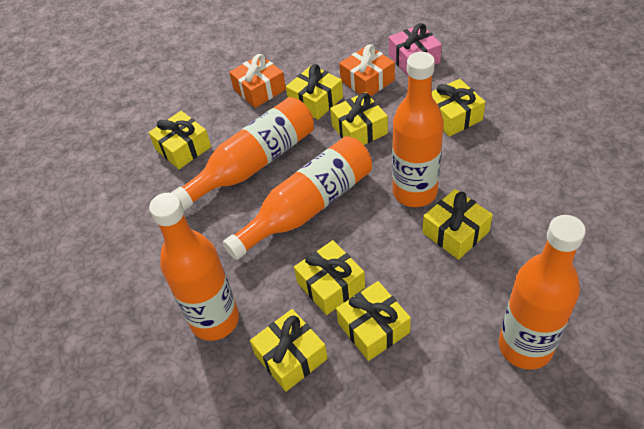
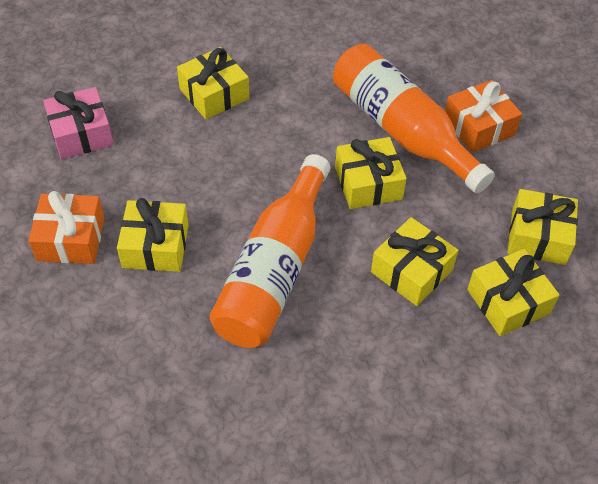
orange bottle: [149,193,239,341] [171,97,314,211] [223,136,372,260] [392,52,444,207] [499,215,586,370] = 5 -> [210,154,330,348] [333,44,495,193] = 2
yellow gift: [148,111,211,169] [250,309,328,392] [286,64,343,120] [294,240,365,315] [330,92,388,145] [336,281,411,361] [422,189,493,260] [432,79,486,137] = 8 -> [117,198,189,272] [177,47,249,119] [335,137,407,209] [371,217,458,306] [467,249,559,336] [508,189,578,265] = 6

